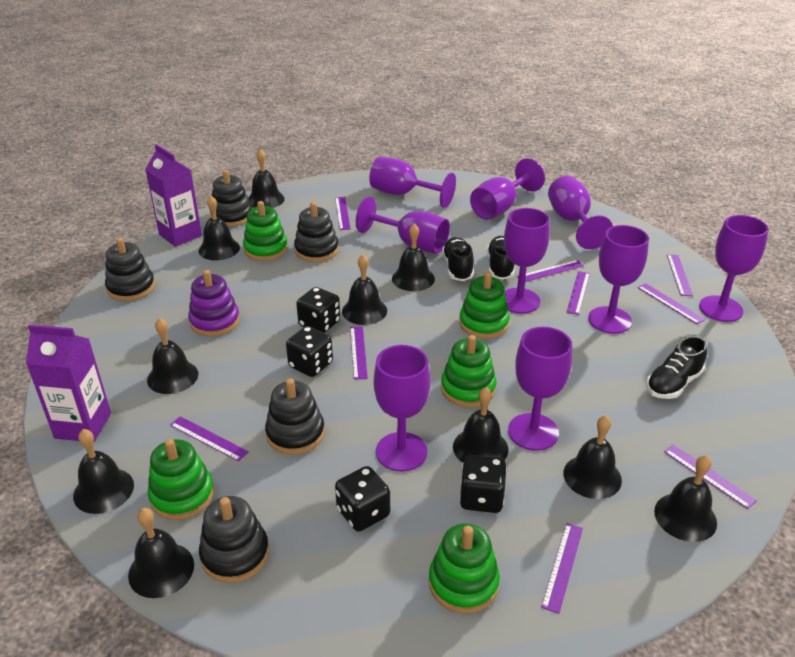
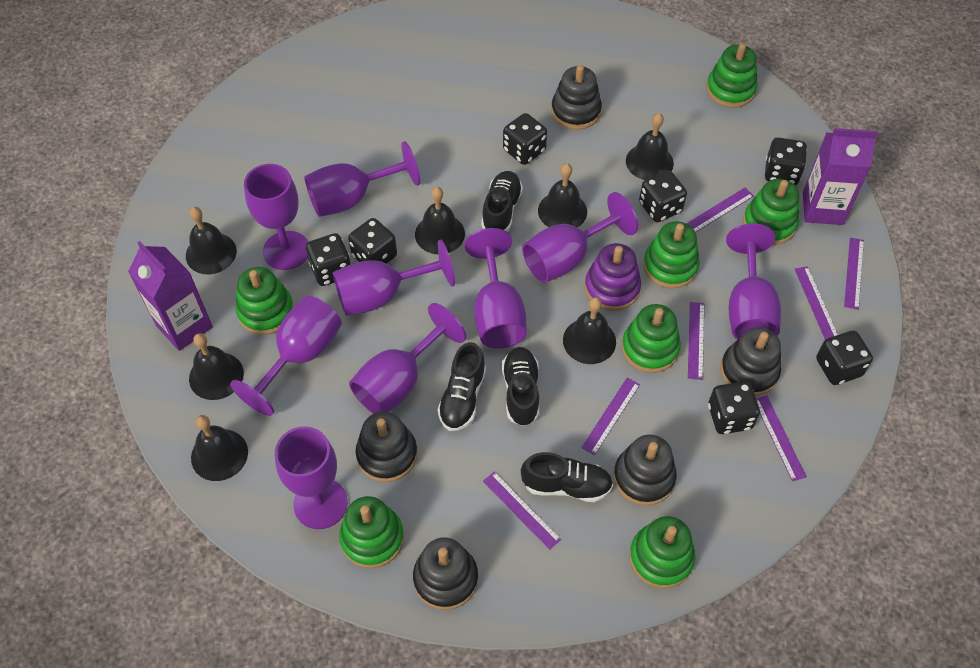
black bell: [73,429,134,514] [128,508,194,598] [147,318,198,394] [199,196,240,260] [248,149,285,208] [342,255,387,325] [392,224,435,291] [453,387,508,463] [563,415,622,499] [654,455,717,542] = 10 -> [186,207,237,274] [189,333,244,400] [191,415,248,481] [415,187,465,254] [538,163,587,227] [563,297,616,364] [626,113,674,180] = 7
black dice: [286,326,333,377] [296,287,340,333] [335,466,390,531] [459,455,507,513] = 4 -> [306,233,351,286] [348,218,397,264] [503,113,547,165] [639,170,687,222] [708,381,760,434] [765,138,807,185] [816,331,873,385] = 7
black shoe: [442,237,474,281] [487,236,515,279] [646,336,707,399] = 3 -> [438,342,486,431] [481,171,523,232] [502,347,539,426] [521,452,613,502] = 4
green stacking toy: [148,439,214,520] [243,201,288,261] [429,523,500,614] [441,335,496,407] [459,272,510,339] = 5 -> [235,267,294,335] [339,496,404,568] [622,304,681,373] [629,516,695,589] [643,221,700,289] [706,43,758,108] [743,179,799,245] = 7
purple ruler: [170,416,249,462] [335,197,351,230] [350,326,368,380] [517,260,584,282] [541,523,583,614] [567,271,590,315] [638,283,705,324] [664,444,757,509] [667,255,693,296] = 9 -> [483,471,561,550] [581,378,640,455] [686,188,754,233] [688,302,704,380] [756,395,807,481] [795,266,838,340] [844,238,864,310] = 7

